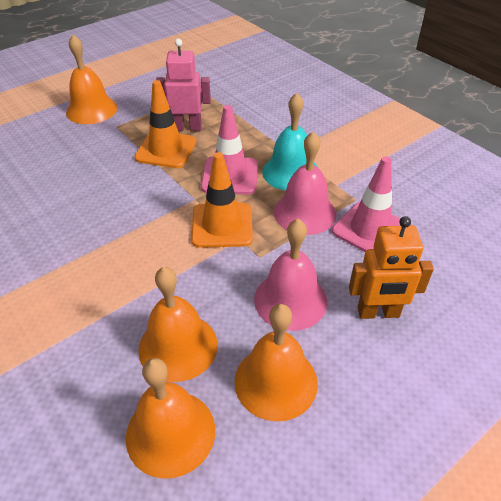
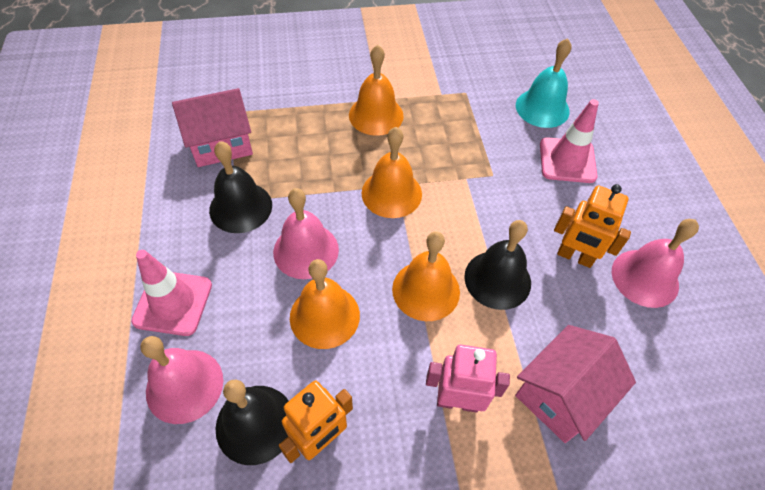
black bell: none = 0 -> [209,141,272,233] [215,379,289,465] [464,220,531,310] = 3
orange robot: [349,216,434,319] = 1 -> [279,380,353,463] [554,184,631,268] = 2
orange traffic cone: [134,80,196,168] [191,152,253,248] = 2 -> none = 0
pink bell: [254,219,327,331] [274,131,337,235] = 2 -> [140,336,223,424] [273,188,339,279] [612,219,699,308] = 3
pink house: none = 0 -> [172,88,253,167] [515,325,636,443] = 2

